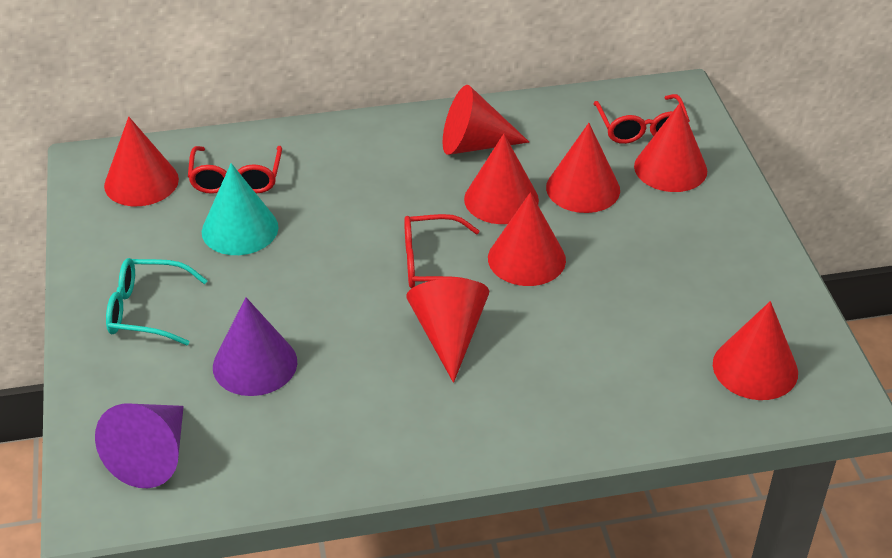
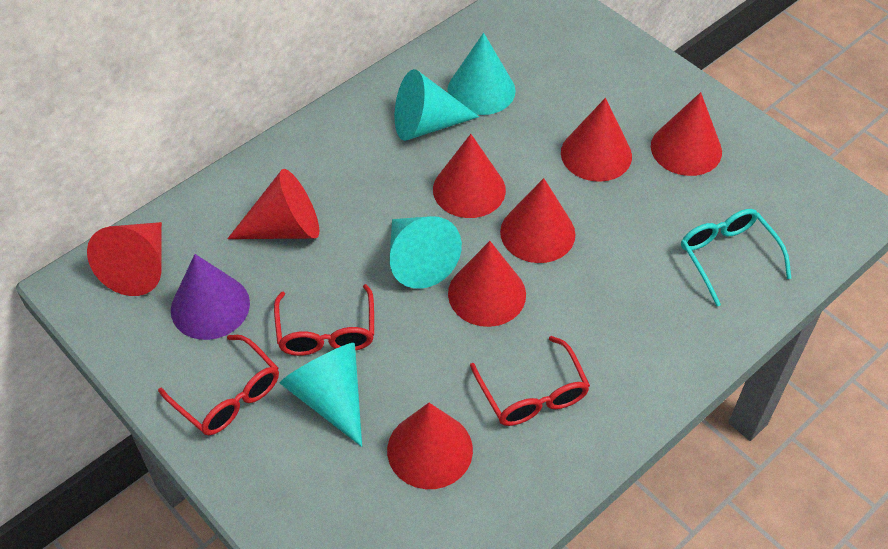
purple cone: [95,403,184,488] [213,297,297,396] = 2 -> [171,254,250,340] = 1
turquoise cone: [202,163,279,255] = 1 -> [280,343,362,447] [390,216,462,289] [395,69,479,141] [447,33,516,115] = 4

